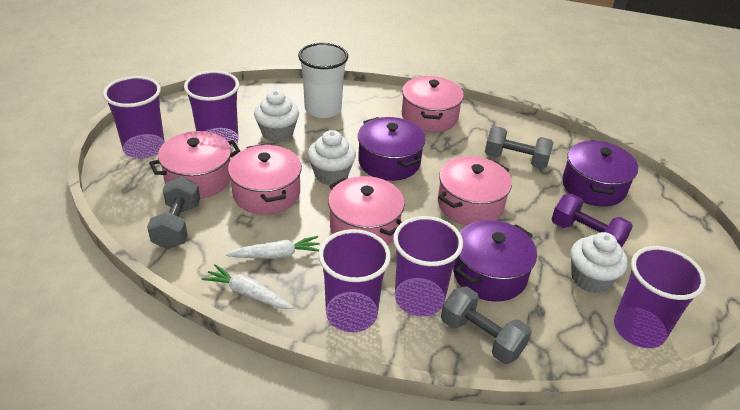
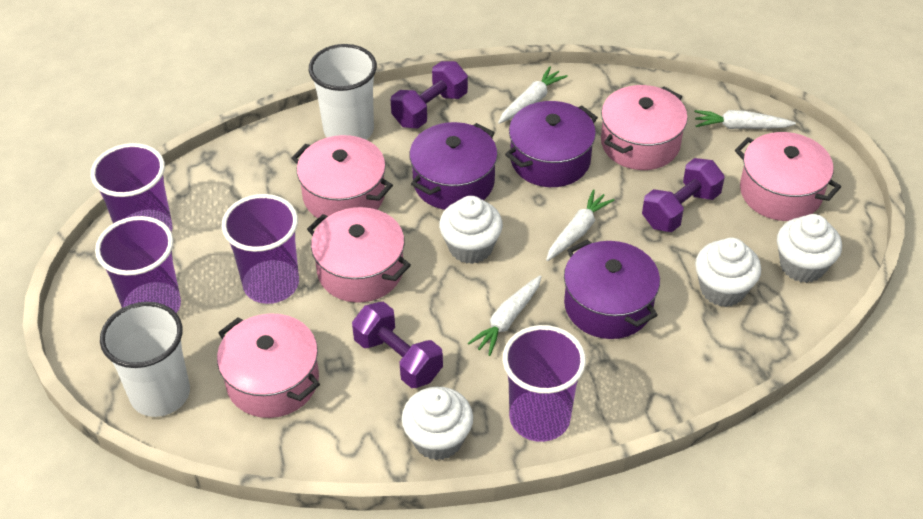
grey dumbbell: [147,176,200,249] [441,286,532,364] [485,126,554,169] = 3 -> none = 0
purple cup: [103,76,165,159] [184,70,239,148] [319,229,391,332] [393,216,463,316] [614,246,706,348] = 5 -> [91,143,172,232] [95,216,181,313] [222,194,299,304] [503,325,586,442] = 4
purple dumbbell: [552,194,633,248] = 1 -> [352,302,443,388] [391,61,468,129] [642,158,725,232] = 3
white carrot: [201,264,293,309] [225,236,320,259] = 2 -> [468,275,542,356] [498,66,568,124] [546,189,614,261] [695,110,796,129] = 4
white cup: [298,43,348,118] = 1 -> [100,302,190,417] [309,44,377,140] = 2
white cupcake: [254,90,299,142] [308,130,356,185] [571,232,628,293] = 3 -> [401,387,473,460] [439,196,503,264] [695,238,761,307] [777,214,842,283] = 4

